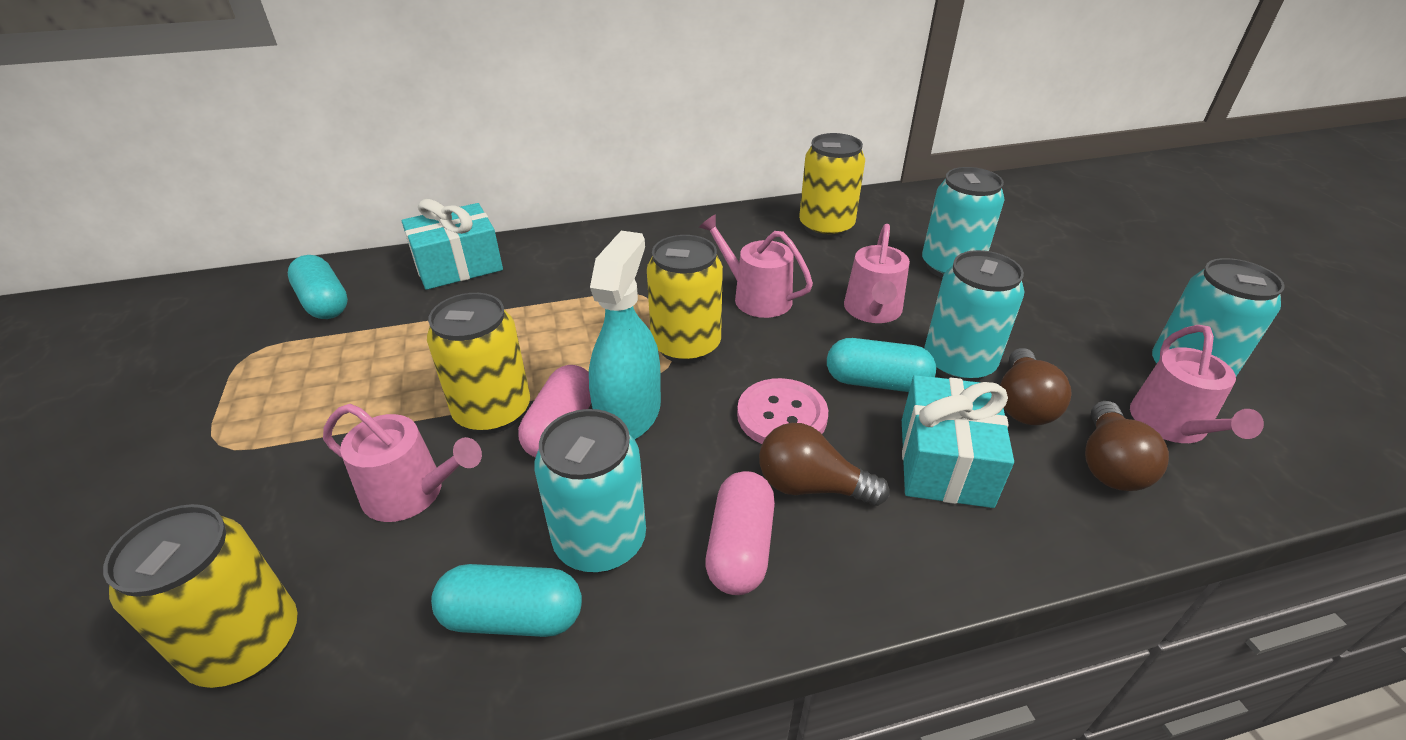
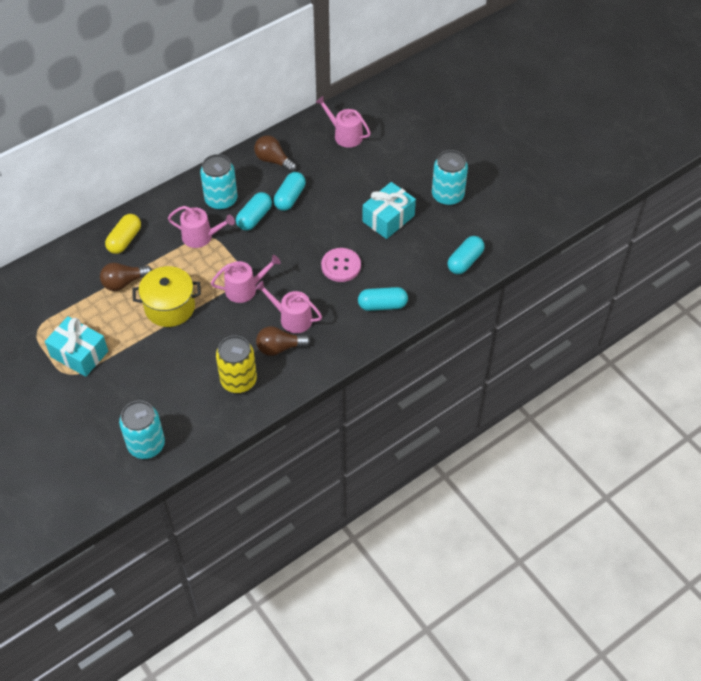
pink capsule: [518,365,591,457] [706,471,775,595] = 2 -> none = 0
turquoise can: [534,409,646,573] [922,167,1005,278] [924,250,1024,382] [1152,258,1285,376] = 4 -> [119,401,165,459] [200,154,237,210] [432,150,468,206] = 3
turquoise capsule: [288,255,348,319] [431,564,582,637] [827,338,936,392] = 3 -> [236,192,272,230] [274,172,306,211] [358,287,408,311] [447,236,485,274] = 4
turquoise spray bottle: [589,231,661,440] = 1 -> none = 0
yellow can: [103,504,297,688] [427,293,530,434] [647,235,723,364] [799,133,865,238] = 4 -> [216,336,257,393] = 1
yellow capsule: none = 0 -> [105,214,141,254] = 1
yellow pot: none = 0 -> [133,266,201,327] = 1

